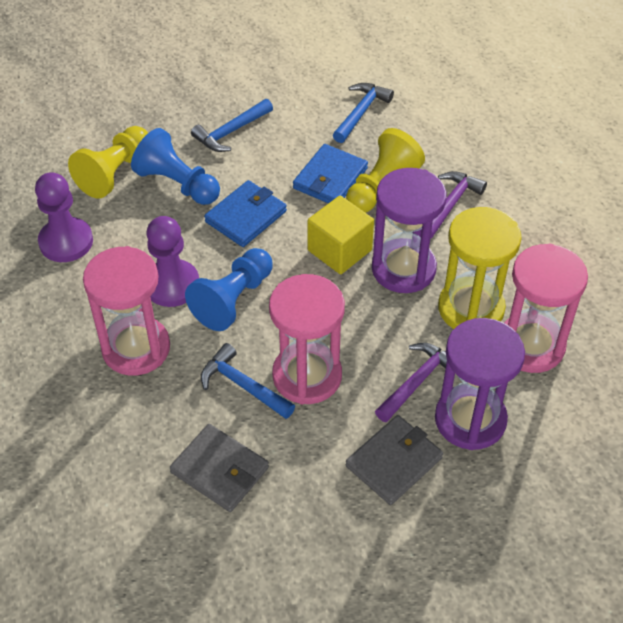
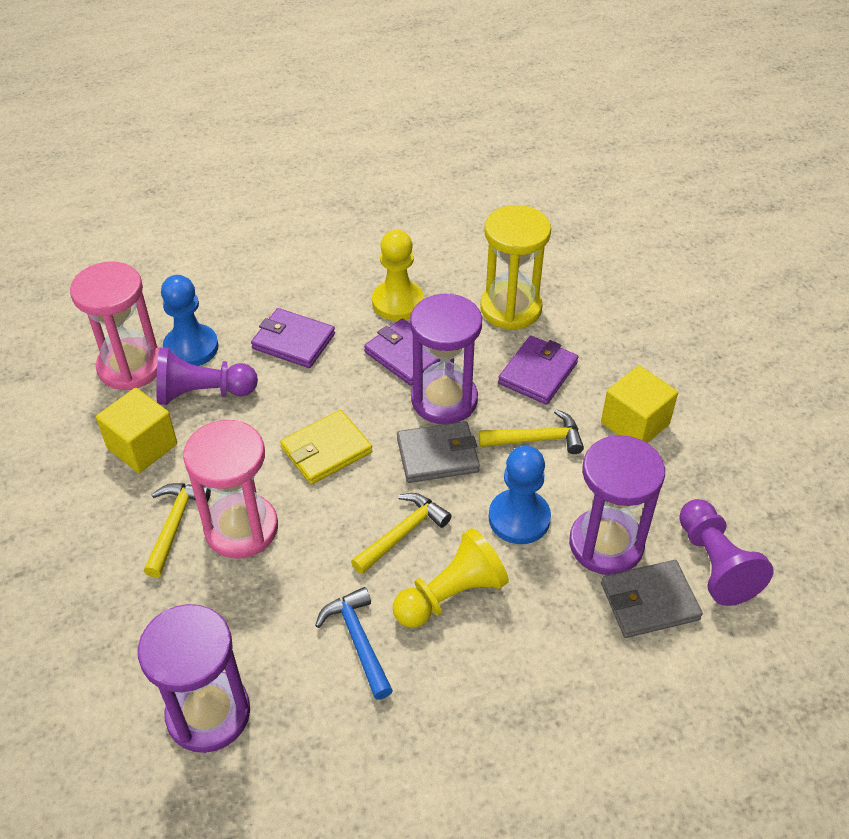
blue hammer: [191,99,273,152] [201,343,295,419] [333,83,394,143] = 3 -> [315,587,393,700] = 1
blue wallet: [204,180,287,247] [293,144,368,203] = 2 -> none = 0
pink hourglass: [83,246,170,376] [269,274,345,404] [504,244,588,373] = 3 -> [70,262,159,390] [183,420,278,559] = 2
purple hammer: [375,343,447,422] [431,171,487,238] = 2 -> none = 0
purple hourglass: [372,168,447,293] [435,318,525,450] = 2 -> [138,604,250,753] [410,293,482,424] [569,435,665,575] = 3
purple wallet: none = 0 -> [251,308,335,368] [364,319,441,386] [498,336,579,405] = 3
yellow cube: [307,195,374,274] = 1 -> [96,388,177,473] [601,366,678,443] = 2
yellow hammer: none = 0 -> [144,483,211,578] [351,493,452,574] [479,409,584,454] = 3
yellow wallet: none = 0 -> [280,410,372,485] = 1

